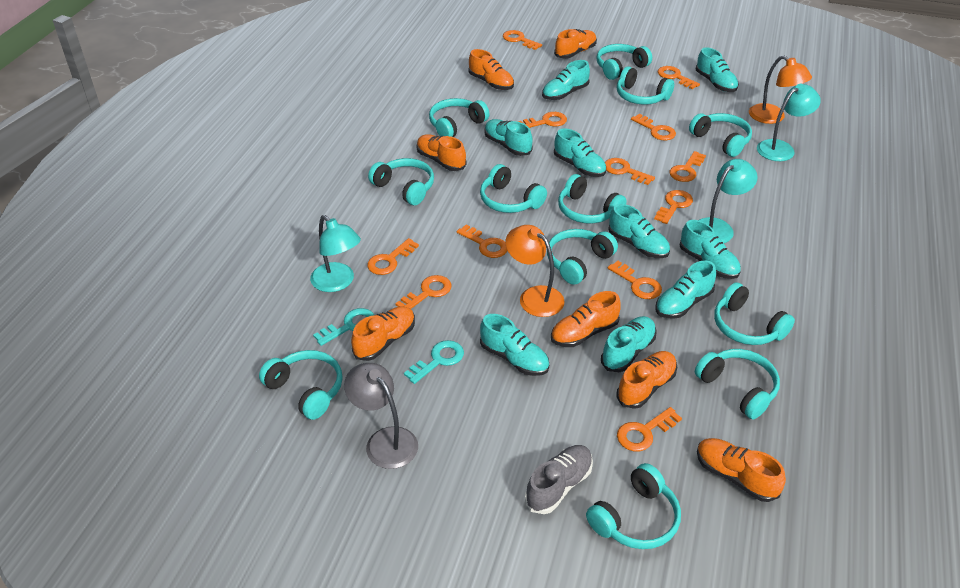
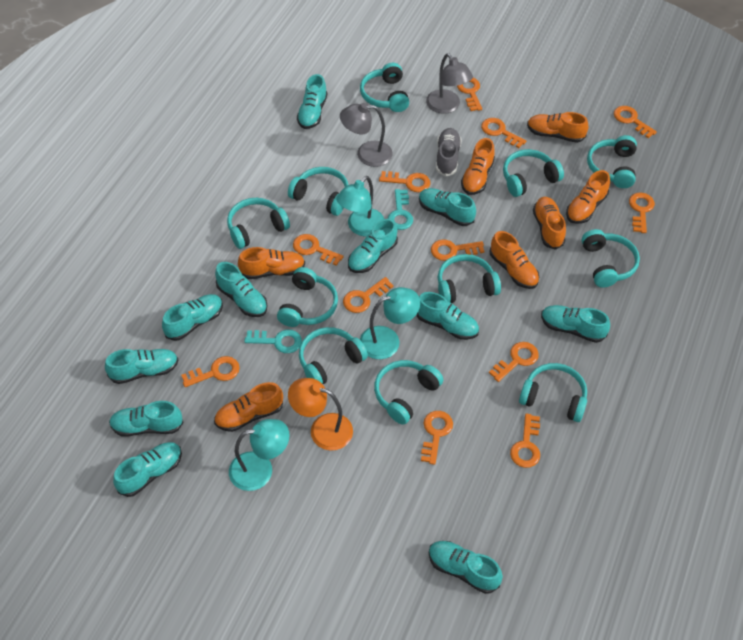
grey lamp: [344,363,418,469] = 1 -> [340,103,393,167] [426,53,473,114] = 2
orange lamp: [506,225,564,317] [749,56,812,124] = 2 -> [288,378,353,451] = 1
turquoise headphones: [259,350,343,420] [368,158,434,205] [429,98,489,137] [480,164,547,213] [547,229,618,285] [558,174,627,224] [586,463,681,549] [596,44,652,80] [617,66,674,105] [689,113,752,157] [695,349,780,419] [714,282,795,345] = 12 -> [227,198,290,249] [277,267,338,327] [288,167,348,216] [299,327,368,384] [360,63,409,112] [374,360,443,425] [438,254,501,303] [503,149,564,197] [519,363,587,422] [582,229,640,288] [587,135,637,188] = 11
turquoise shoe: [480,314,549,376] [484,119,533,156] [542,60,590,100] [554,128,606,177] [601,316,657,372] [608,204,670,258] [656,261,716,319] [680,220,741,279] [696,47,739,92] = 9 -> [105,349,178,384] [109,401,183,437] [113,442,182,497] [162,294,223,341] [215,262,267,317] [297,74,327,129] [348,219,398,273] [417,292,479,340] [419,188,476,226] [429,541,503,594] [541,305,610,343] = 11

